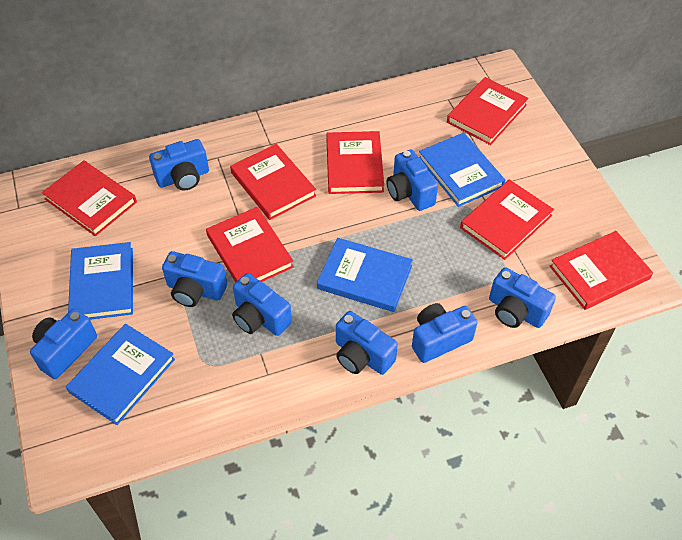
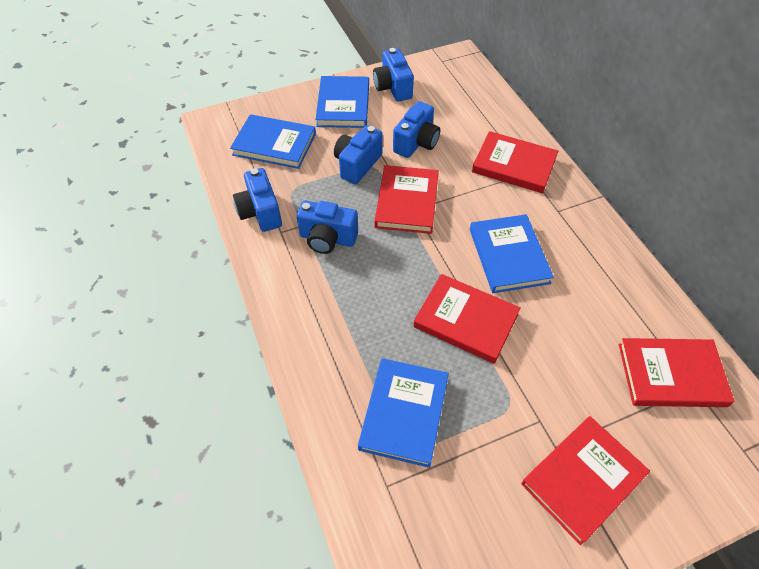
blue camera: [30,309,97,379] [149,139,209,190] [162,251,227,307] [232,273,292,336] [336,311,398,375] [386,150,438,211] [412,303,478,363] [489,267,556,328] = 8 -> [233,168,282,232] [297,200,358,254] [334,125,383,184] [373,48,414,102] [393,101,440,158] = 5
red book: [42,160,137,236] [206,207,294,283] [230,144,316,220] [326,131,384,194] [447,77,529,145] [460,179,554,260] [550,231,653,310] = 7 -> [375,165,439,234] [413,274,521,364] [472,131,558,193] [521,416,650,545] [619,338,734,407] = 5

